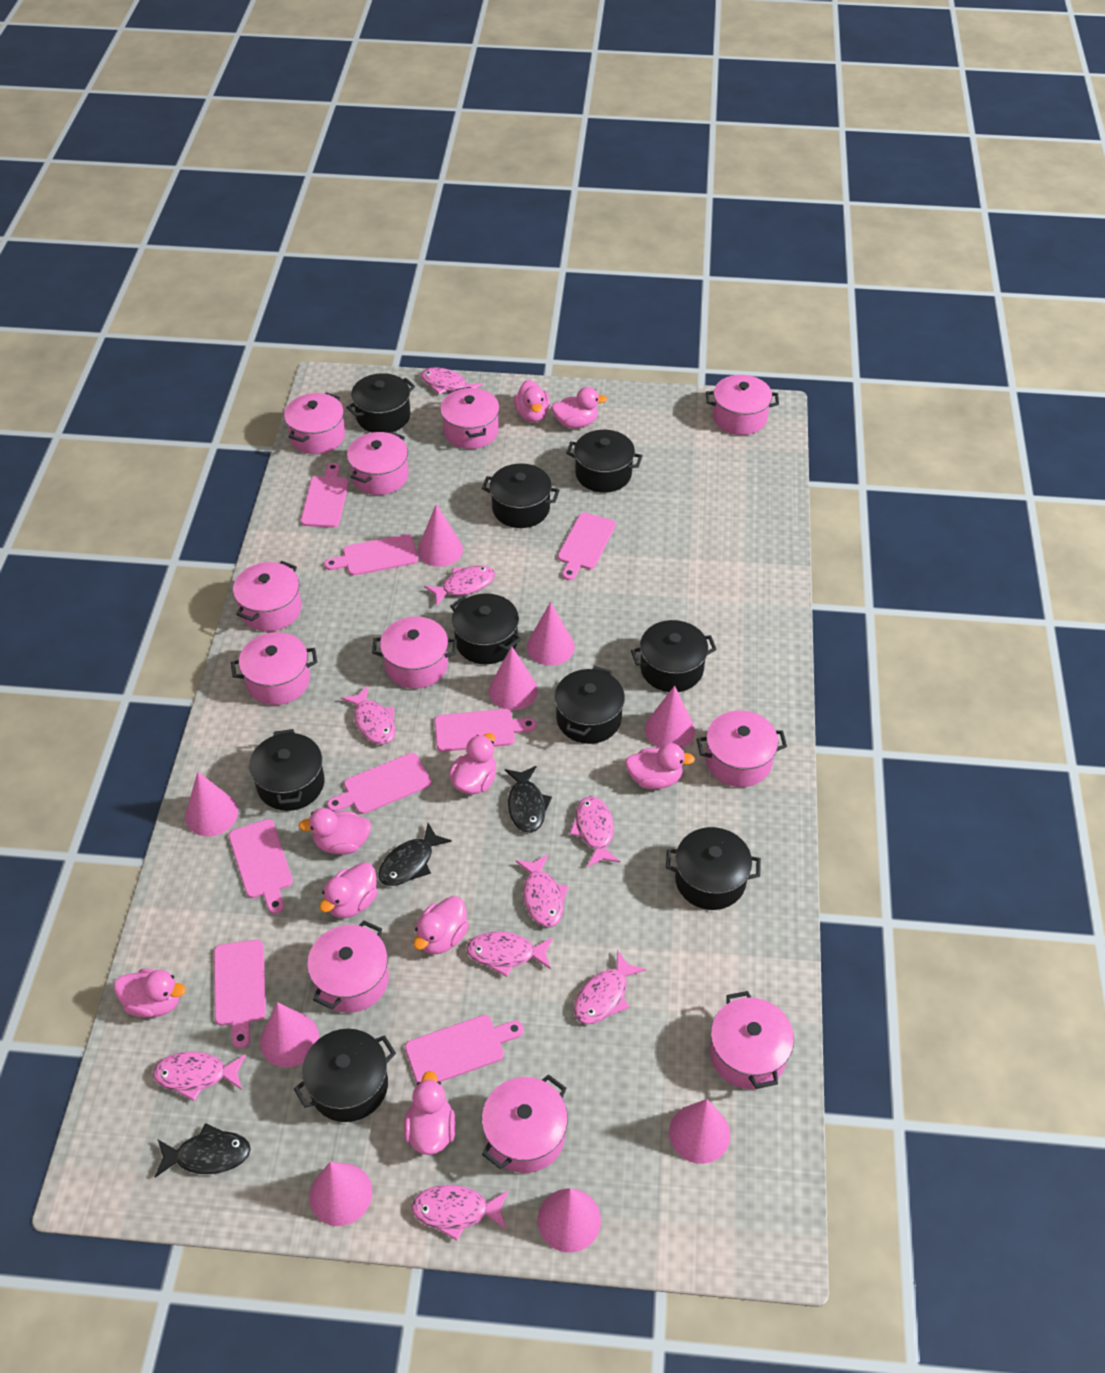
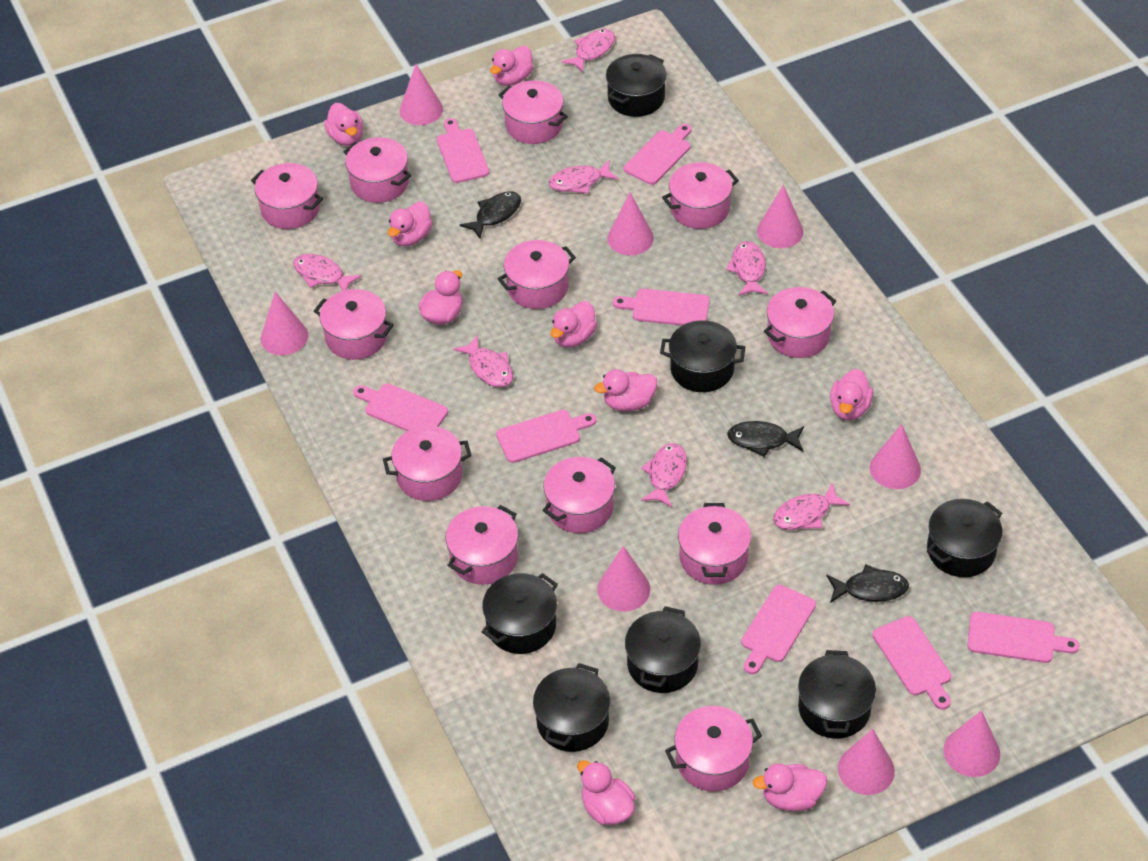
black pot: [249,729,325,811] [294,1029,396,1122] [346,373,415,433] [450,593,521,664] [482,464,560,528] [554,666,625,744] [566,430,643,493] [631,620,717,692] [666,827,761,910] = 9 -> [482,573,558,654] [533,663,610,752] [606,54,667,117] [625,606,701,693] [660,320,745,392] [798,650,876,739] [927,499,1003,577] = 7
pink cone: [185,772,238,836] [260,1002,319,1067] [309,1162,372,1226] [418,504,463,567] [489,646,538,710] [527,602,575,666] [538,1188,601,1253] [645,686,695,748] [669,1099,730,1164] = 9 -> [261,292,308,355] [399,64,443,125] [598,546,650,611] [607,192,654,255] [757,185,803,248] [838,729,895,795] [870,424,921,489] [943,711,1000,777] = 8
pink fish: [153,1052,246,1101] [341,686,396,745] [412,1185,509,1241] [421,367,483,395] [424,565,495,605] [466,932,553,977] [515,854,568,927] [569,796,620,867] [574,951,646,1024] = 9 -> [293,254,362,291] [453,335,513,387] [549,160,619,194] [561,29,615,72] [641,443,687,507] [726,241,768,296] [773,482,850,530] = 7
pink pot: [231,632,317,705] [233,561,302,631] [284,392,345,454] [307,920,389,1013] [347,432,409,495] [372,617,457,689] [440,387,500,449] [482,1074,568,1173] [697,710,787,787] [706,375,779,435] [710,991,794,1089] = 11 -> [251,163,323,229] [314,289,394,360] [343,137,411,203] [383,426,472,501] [446,505,518,585] [497,240,576,309] [499,80,568,144] [542,457,616,533] [662,162,739,229] [665,706,762,792] [678,503,751,585] [764,287,836,358] = 12

